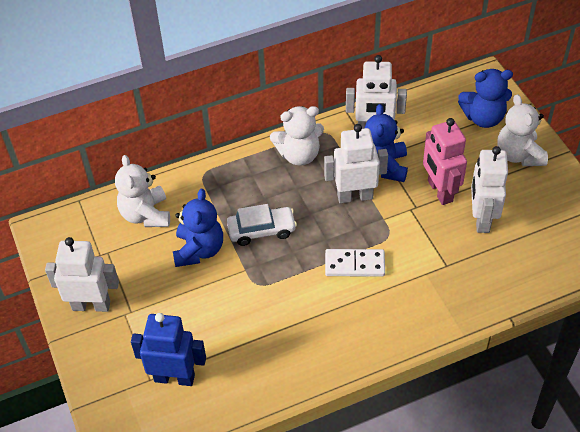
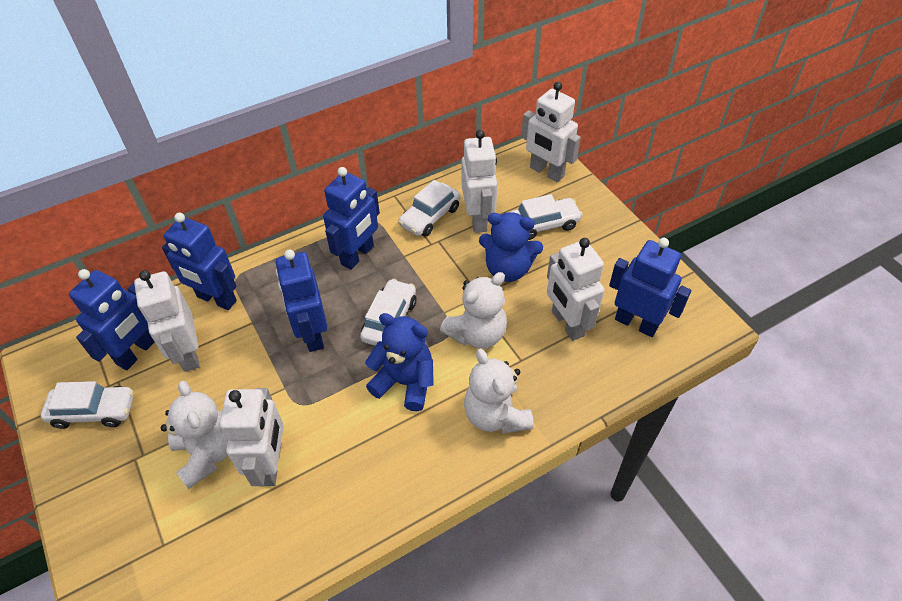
blue robot: [131,313,206,386] = 1 -> [69,269,154,370] [162,213,237,310] [276,249,328,352] [323,167,380,270] [609,238,691,337] = 5
blue teddy bear: [173,189,223,267] [365,104,408,182] [458,69,513,128] = 3 -> [365,313,434,411] [479,212,543,282] = 2
pink robot: [423,118,467,205] = 1 -> none = 0
white car: [227,204,297,246] = 1 -> [41,381,134,429] [360,279,416,346] [398,180,461,237] [511,194,583,240] = 4
white domino: [325,249,385,277] = 1 -> none = 0
white robot: [45,237,119,312] [324,124,388,203] [346,55,407,129] [471,146,508,233] = 4 -> [134,270,200,372] [220,388,284,486] [462,130,497,233] [521,82,581,182] [547,238,605,341] = 5

